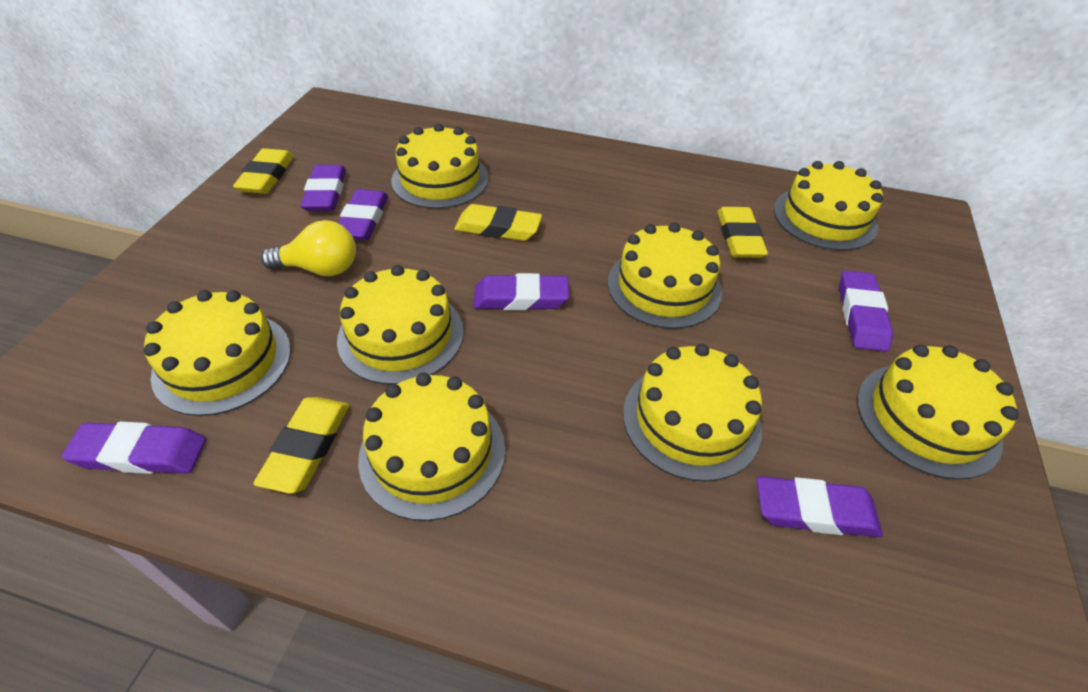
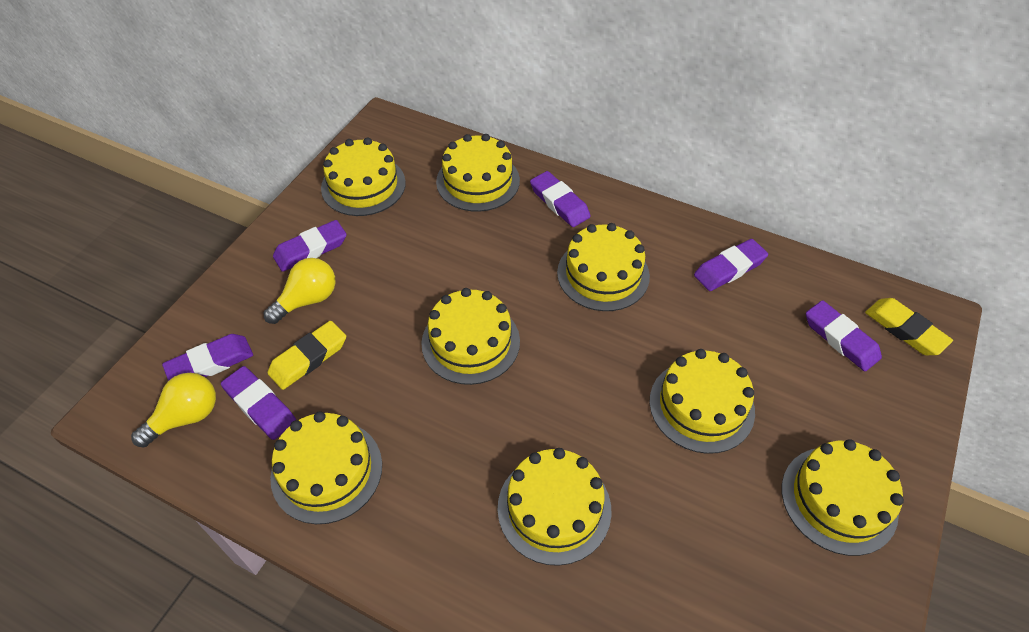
yellow eraser: [233,148,294,194] [253,397,349,494] [454,204,542,241] [717,207,768,258] = 4 -> [268,321,346,390] [865,298,953,355] = 2
yellow light bulb: [261,220,356,276] = 1 -> [131,373,216,447] [263,258,336,324] = 2

